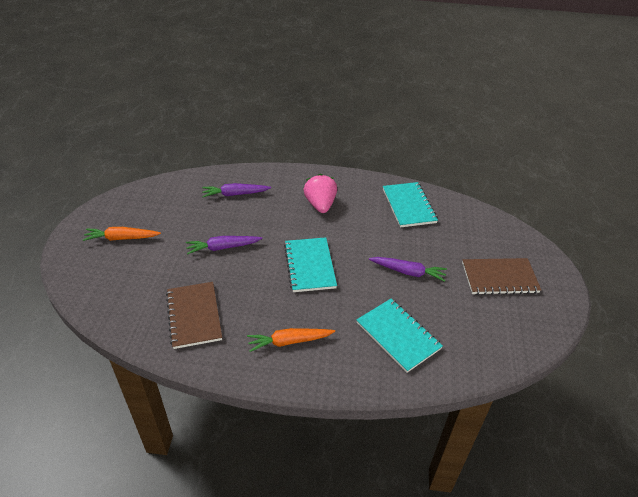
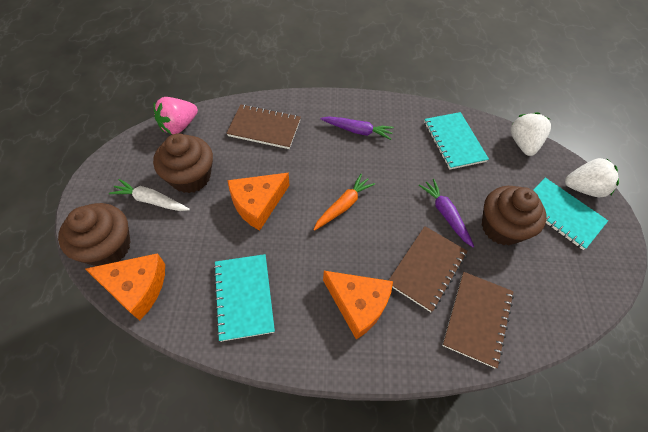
brown cupcake: none = 0 -> [58,203,131,266] [153,133,213,193] [482,186,547,245] = 3
brown notebook: [166,282,222,349] [462,258,541,295] = 2 -> [226,104,301,149] [388,226,468,312] [442,272,514,368] = 3
orange carrot: [83,227,161,241] [247,328,335,352] = 2 -> [313,174,375,231] = 1
orange cheese: none = 0 -> [85,253,165,321] [227,173,289,231] [323,271,393,339] = 3
purple carrot: [186,236,263,254] [202,183,271,197] [369,257,447,282] = 3 -> [320,116,394,140] [419,179,474,247] = 2
white carrot: none = 0 -> [109,179,190,211] = 1
white strawberry: none = 0 -> [511,112,551,156] [565,158,619,197] = 2

